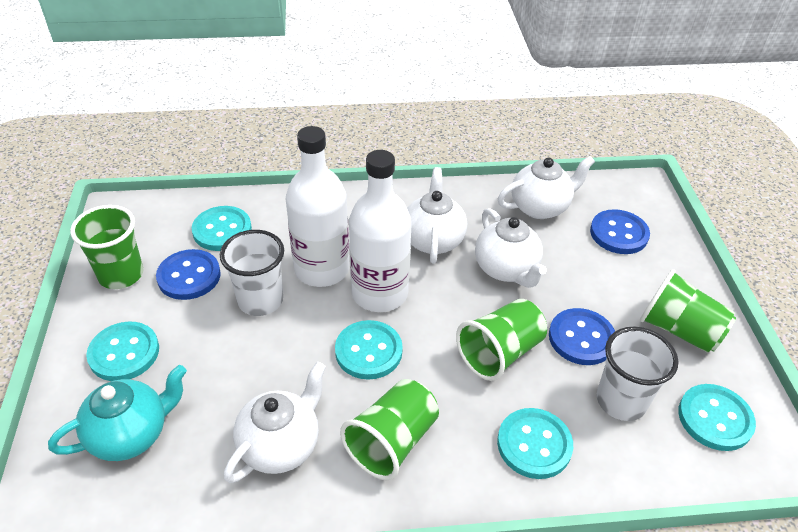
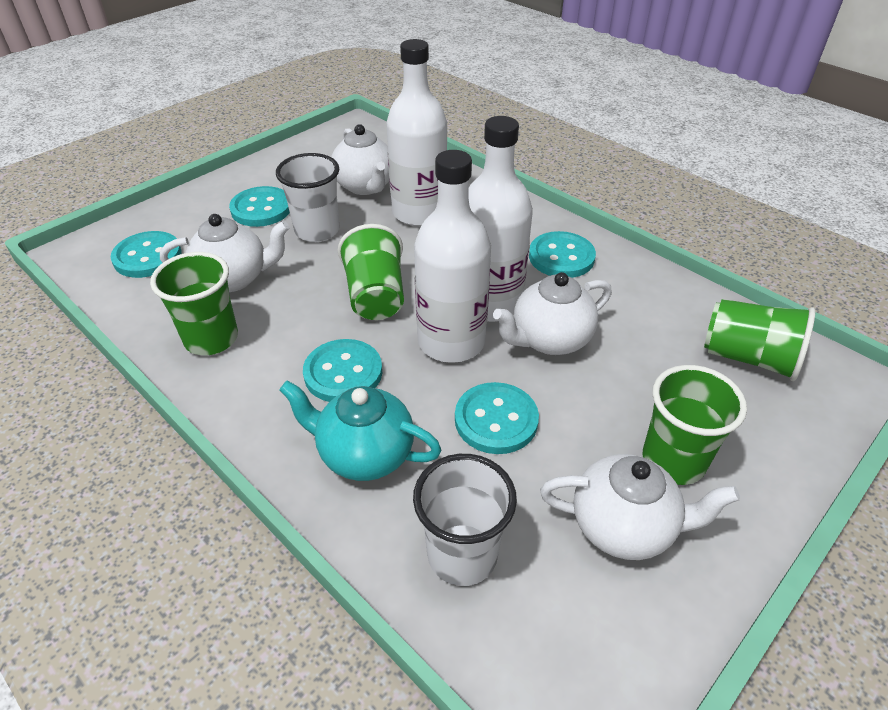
blue button: [156,249,221,300] [549,308,615,365] [590,209,650,254] = 3 -> none = 0
white bottle: [286,126,349,287] [349,150,412,312] = 2 -> [386,39,447,226] [414,150,491,363] [468,116,533,322] = 3

